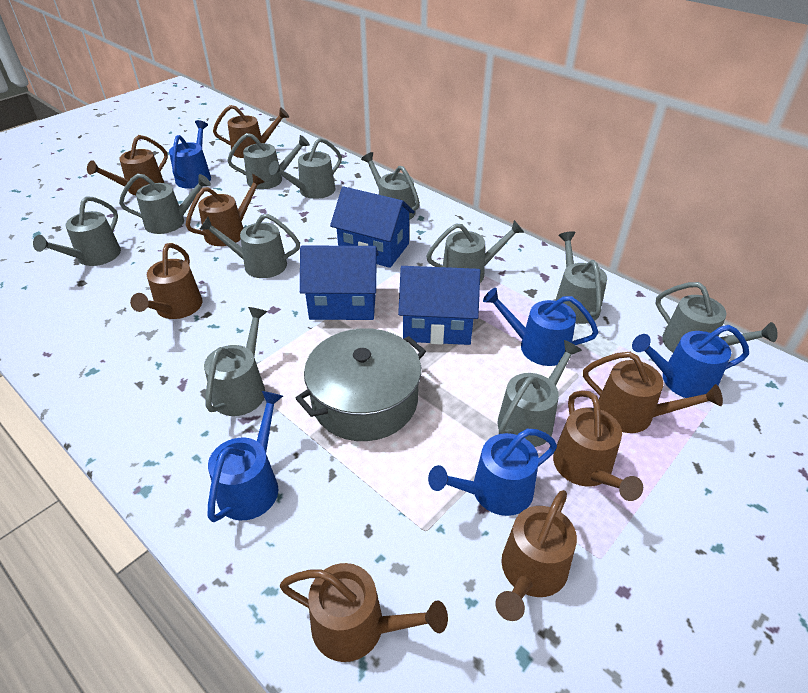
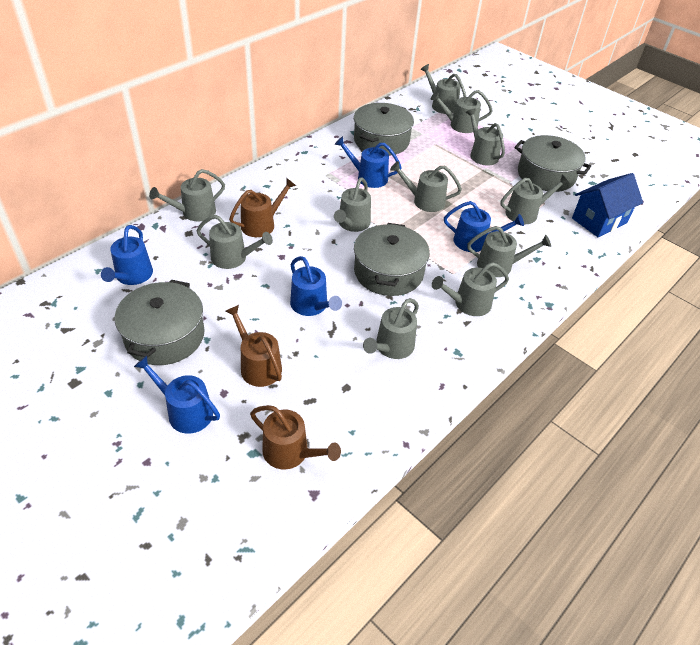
blue house: [300,246,379,320] [330,186,415,268] [398,266,480,345] = 3 -> [572,173,643,237] = 1
brown watering can: [87,135,168,195] [130,243,202,319] [186,174,264,246] [213,105,289,158] [280,563,448,662] [495,490,577,621] [553,390,643,501] [583,352,723,433] = 8 -> [225,305,282,387] [229,178,296,237] [250,405,341,470] = 3
grey pot: [295,328,426,441] = 1 -> [115,280,205,365] [354,103,414,156] [354,223,430,296] [514,135,591,192] = 4

